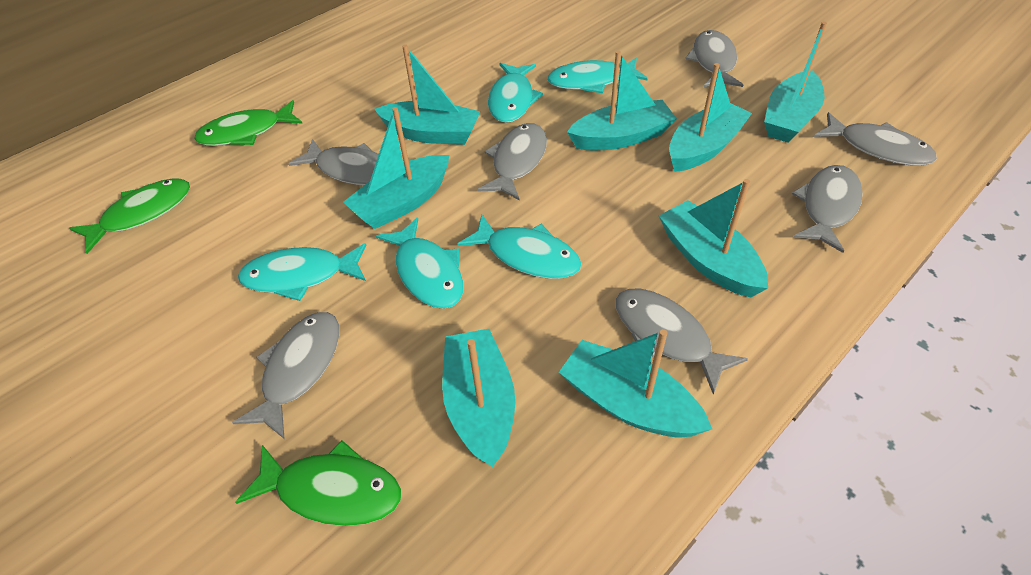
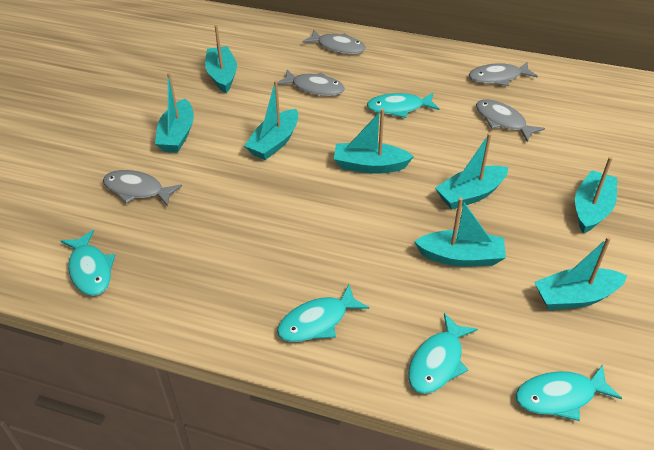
green fish: [69,178,190,254] [194,100,303,146] [235,440,401,526] = 3 -> none = 0
grey fish: [232,312,339,439] [289,139,379,185] [477,123,547,200] [616,289,748,394] [686,30,743,87] [792,165,863,253] [814,112,937,166] = 7 -> [103,170,182,207] [277,70,345,96] [302,30,366,54] [469,62,538,86] [476,99,545,142] = 5

